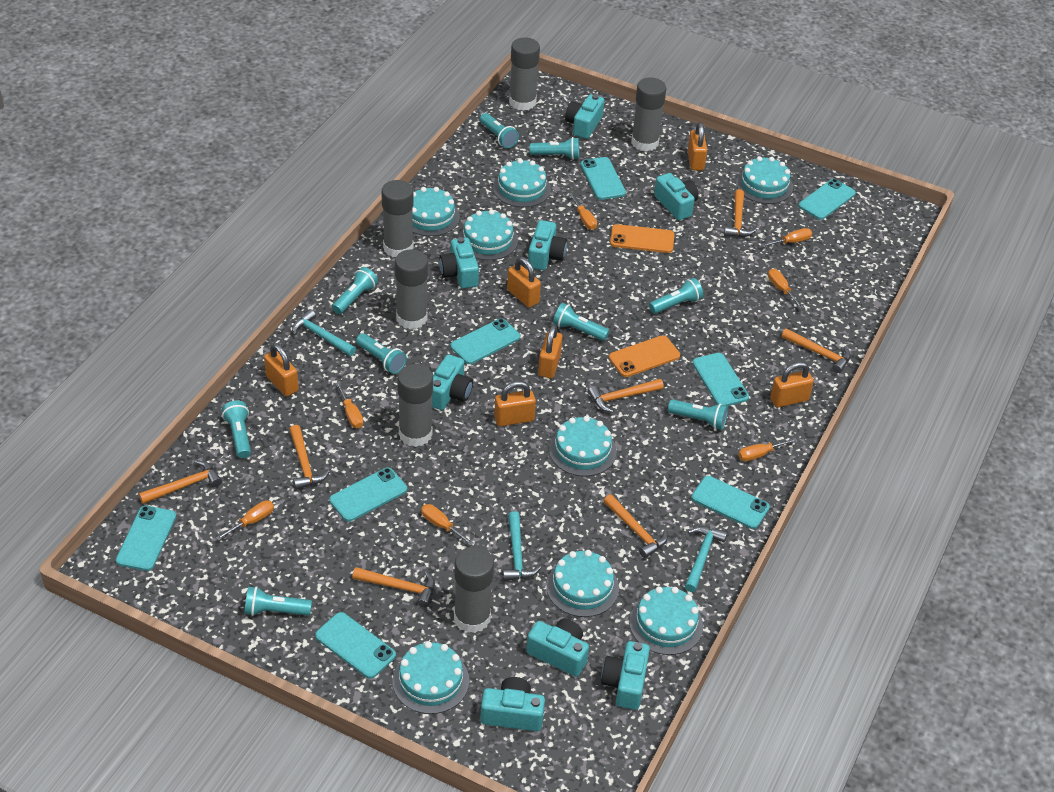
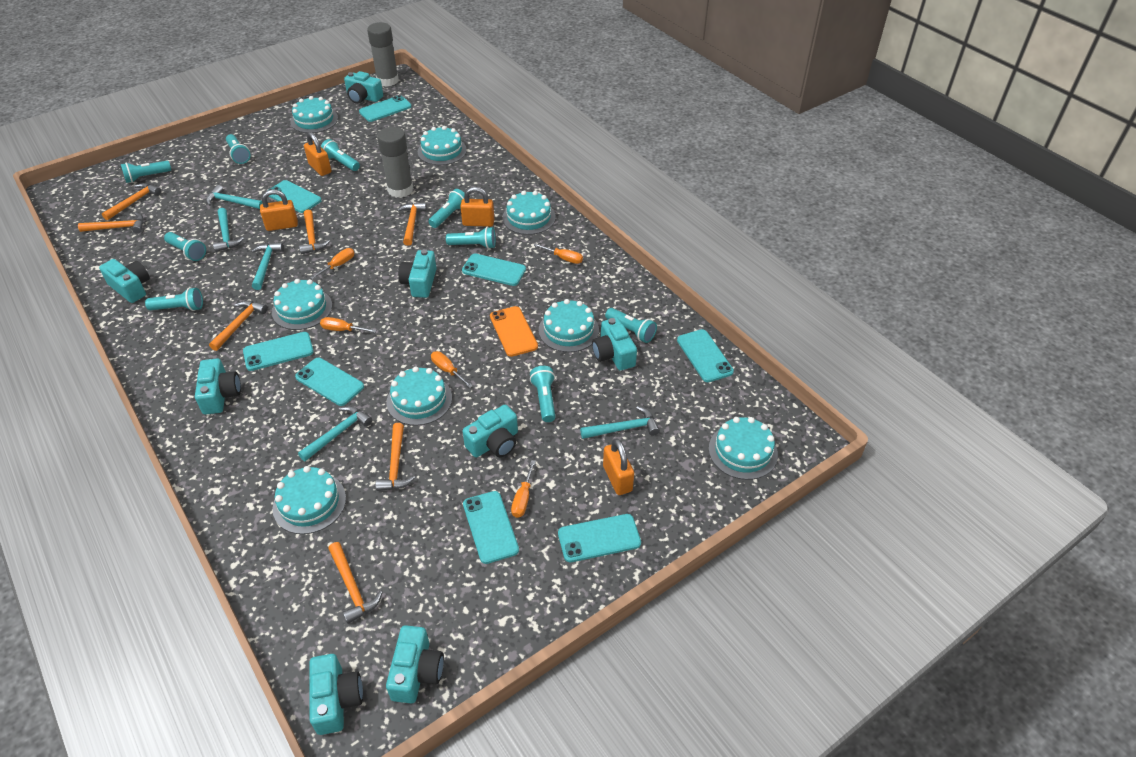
grey glue stick: [382,180,414,257] [395,249,428,329] [397,364,433,447] [454,547,494,633] [509,37,540,111] [631,78,666,152] = 6 -> [367,22,399,87] [377,127,413,198] = 2
orange padlock: [264,343,299,396] [494,381,536,426] [507,257,541,308] [538,324,563,378] [688,122,707,170] [770,362,814,408] = 6 -> [260,190,298,231] [304,132,331,176] [460,187,494,227] [603,438,634,495] = 4
orange phone: [609,335,680,377] [610,224,674,253] = 2 -> [490,306,538,357] = 1
orange screwdriver: [216,500,274,541] [336,382,363,428] [421,504,474,545] [568,193,597,230] [738,438,797,461] [761,228,812,247] [768,269,803,309] = 7 -> [310,248,354,280] [320,317,376,333] [431,351,473,388] [511,460,536,518] [534,243,583,264] = 5
turquoise hammer: [292,309,356,356] [503,511,541,581] [685,526,728,592] = 3 -> [206,185,263,209] [213,208,244,252] [251,243,284,290] [298,406,372,461] [580,406,660,439] = 5

